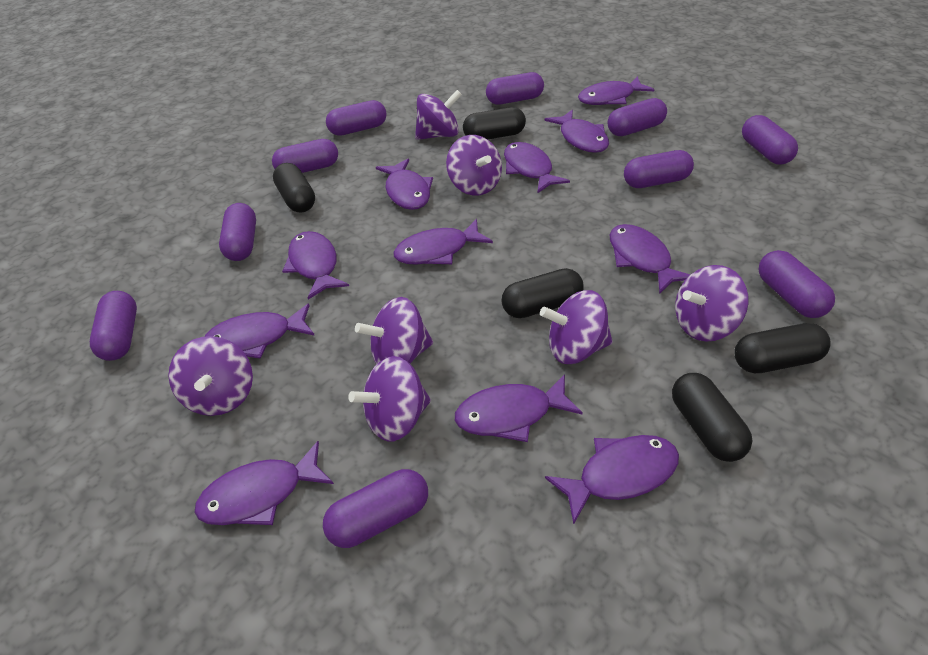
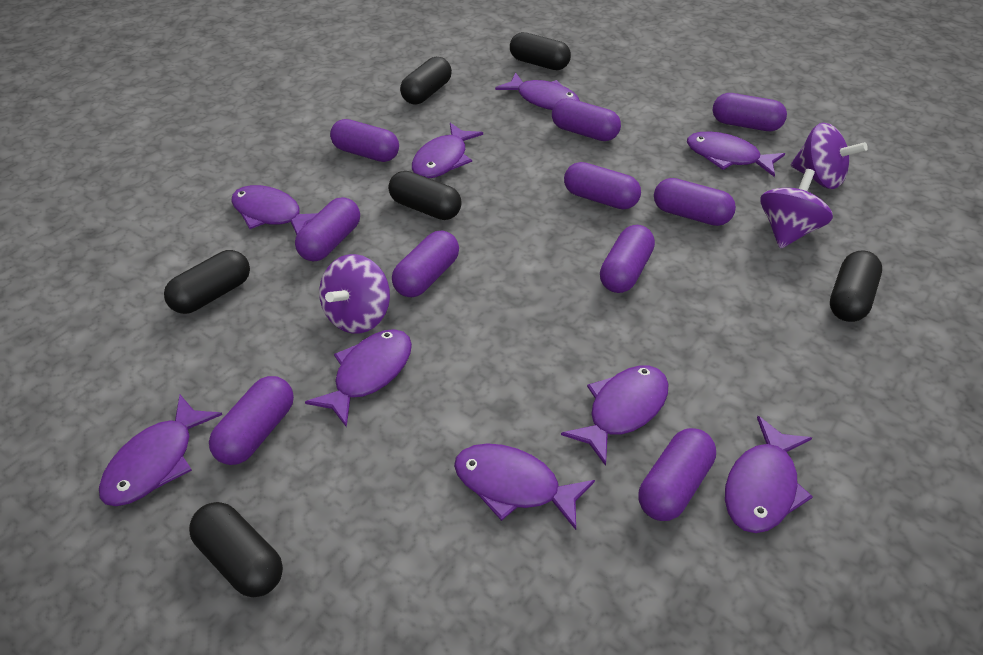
black capsule: [273,163,315,213] [463,107,526,139] [502,268,583,318] [672,373,753,462] [734,323,831,373] = 5 -> [164,250,250,314] [189,502,283,597] [388,171,462,220] [400,57,452,104] [510,32,571,70] [830,250,882,322] = 6
purple fish: [194,441,334,525] [205,304,315,359] [282,231,349,300] [376,158,433,210] [393,219,493,265] [455,374,583,442] [504,142,570,194] [544,110,609,153] [545,435,679,525] [578,76,654,105] [610,224,691,294] = 11 -> [99,395,222,506] [231,185,318,235] [305,329,412,428] [412,123,483,178] [454,443,595,530] [495,72,580,110] [561,366,669,466] [687,132,785,177] [725,416,813,533] = 9
purple spinning top: [168,336,253,416] [348,356,431,442] [355,297,433,365] [415,90,462,140] [446,135,502,196] [540,290,613,364] [675,265,749,342] = 7 -> [319,254,390,334] [760,169,833,249] [791,123,868,189] = 3

